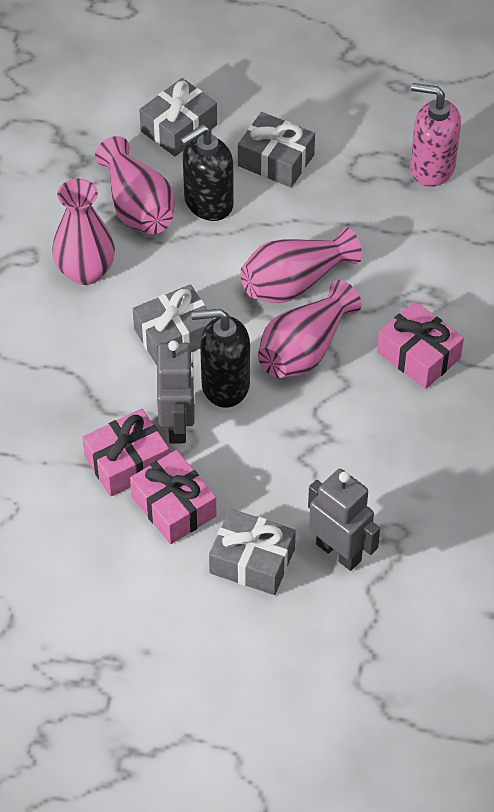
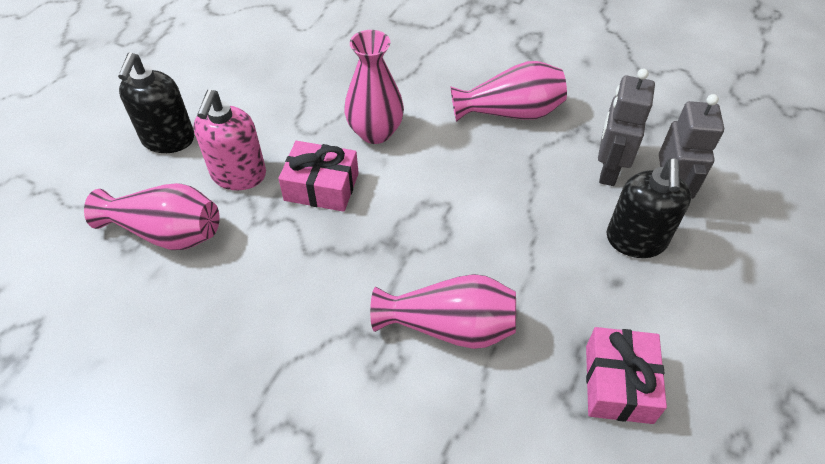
grey gift: [133,284,213,365] [139,78,217,156] [209,508,296,595] [238,112,315,188] = 4 -> none = 0
pink gift: [82,409,169,497] [130,450,217,544] [377,301,464,389] = 3 -> [278,141,359,212] [586,327,667,424] = 2

